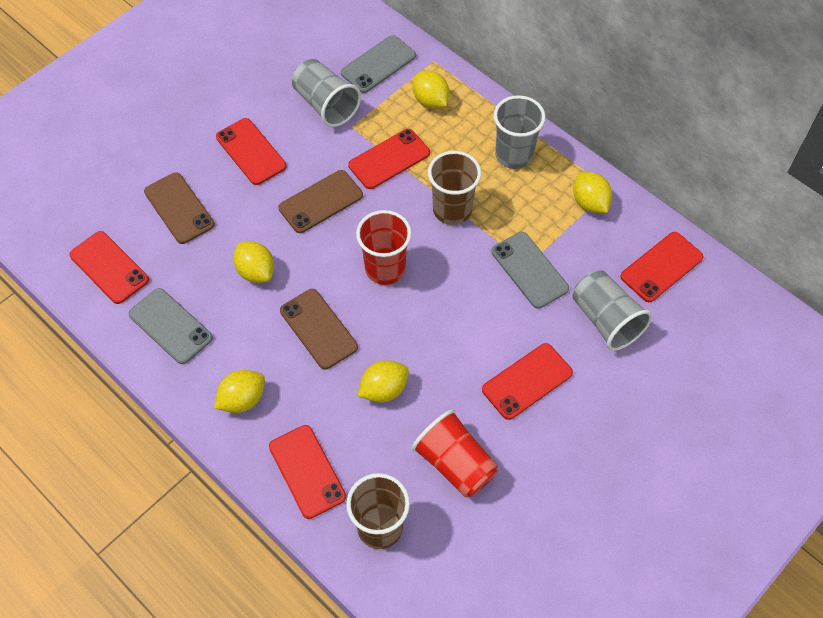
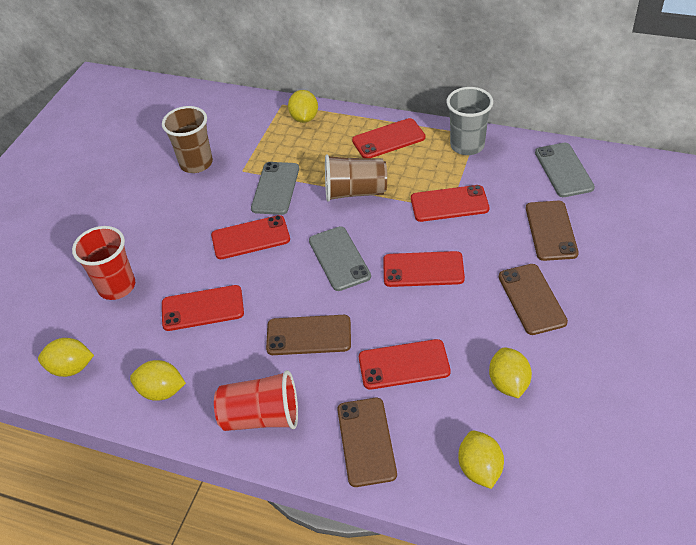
brown phone: [144,172,215,244] [279,170,363,233] [280,289,358,369] = 3 -> [266,315,351,355] [337,398,397,487] [499,264,568,335] [526,201,579,261] = 4
grey cup: [292,59,361,127] [494,95,546,169] [572,270,652,351] = 3 -> [447,87,493,155] = 1

